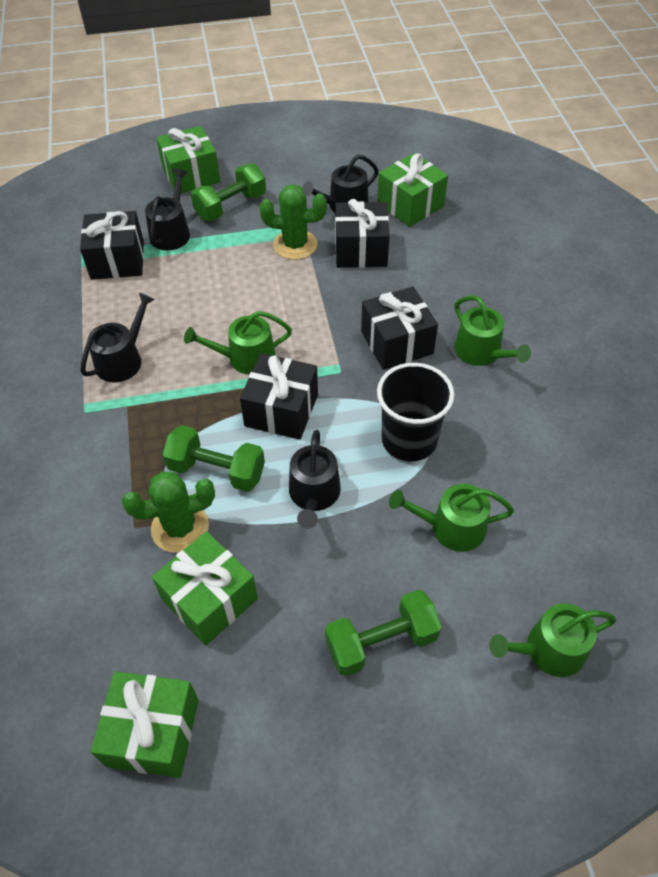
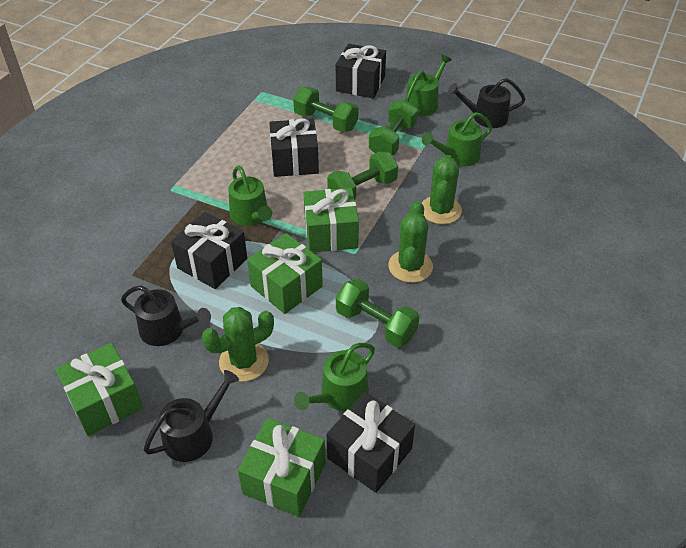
black cup: [377,363,454,461] = 1 -> none = 0
black watering can: [80,293,155,382] [145,169,190,251] [289,430,341,529] [302,155,378,213] = 4 -> [121,286,211,346] [144,370,239,462] [448,78,526,128] = 3
green cactus: [122,471,215,553] [259,184,327,260] = 2 -> [202,307,274,382] [388,201,433,283] [422,155,462,224] = 3
green dumbbell: [162,425,265,492] [191,163,266,221] [325,590,442,676] = 3 -> [293,87,358,132] [327,151,398,199] [336,279,419,347] [369,99,418,155] = 4

